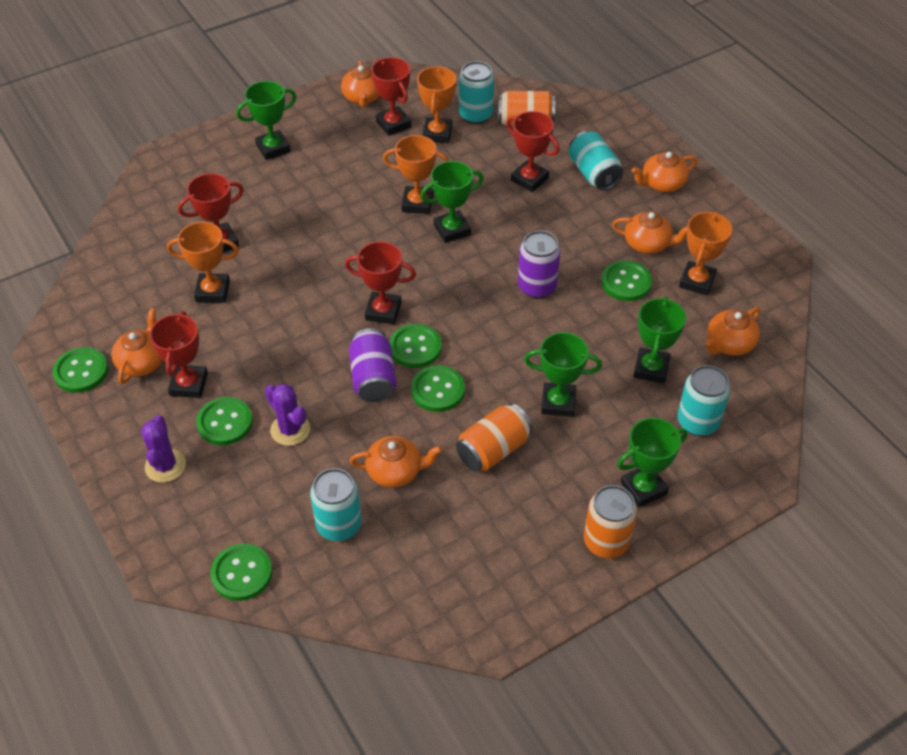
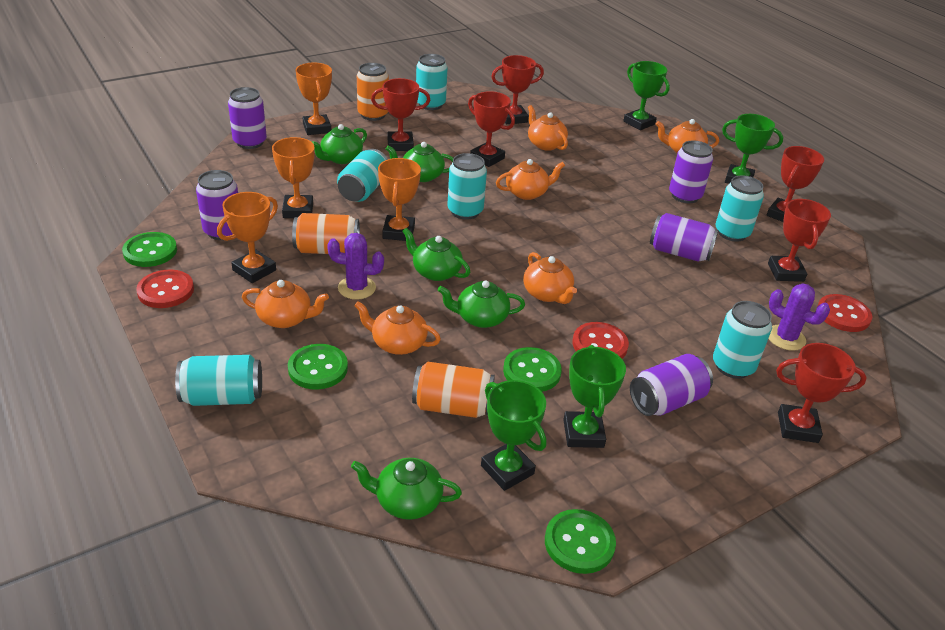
green button: [52,347,108,393] [196,397,253,445] [211,543,272,601] [389,324,442,368] [411,365,465,412] [601,260,652,301] = 6 -> [122,232,177,267] [288,344,348,390] [503,347,562,392] [545,509,616,574] = 4
green teapot: none = 0 -> [312,124,367,164] [351,458,462,520] [386,142,453,182] [402,228,470,281] [438,280,525,328] = 5
green trophy: [236,81,297,160] [420,161,483,243] [524,332,602,417] [617,418,688,507] [633,296,686,383] = 5 -> [481,380,546,491] [563,345,626,448] [623,61,670,130] [722,114,783,184] = 4
purple can: [349,328,396,402] [518,231,560,299] = 2 -> [196,170,238,240] [228,87,267,149] [630,354,713,416] [650,213,719,261] [669,140,713,203] = 5
red button: none = 0 -> [136,270,194,308] [572,322,629,359] [817,294,873,332] = 3
red trophy: [150,311,208,398] [178,173,244,252] [345,241,416,324] [371,57,411,136] [506,111,560,192] = 5 -> [371,78,430,151] [468,91,515,167] [491,55,544,124] [767,146,824,222] [768,199,831,282] [776,343,867,443] = 6
turquoise can: [310,468,362,541] [459,61,494,124] [569,131,623,190] [677,365,730,436] = 4 -> [175,355,262,406] [337,149,388,202] [416,54,448,110] [447,153,487,220] [713,301,772,379] [715,175,764,241] = 6

